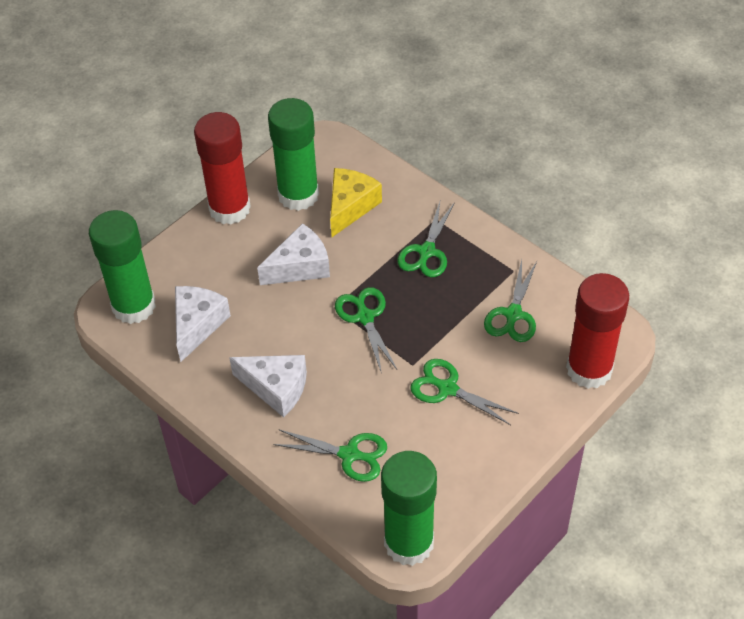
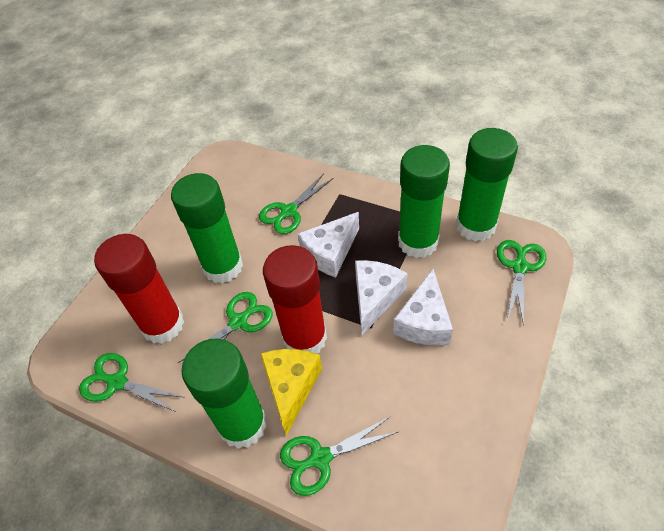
green glue stick: [89,210,156,324] [268,98,319,211] [381,451,437,566] = 3 -> [171,173,243,283] [181,338,267,449] [398,145,450,258] [456,128,518,242] = 4

